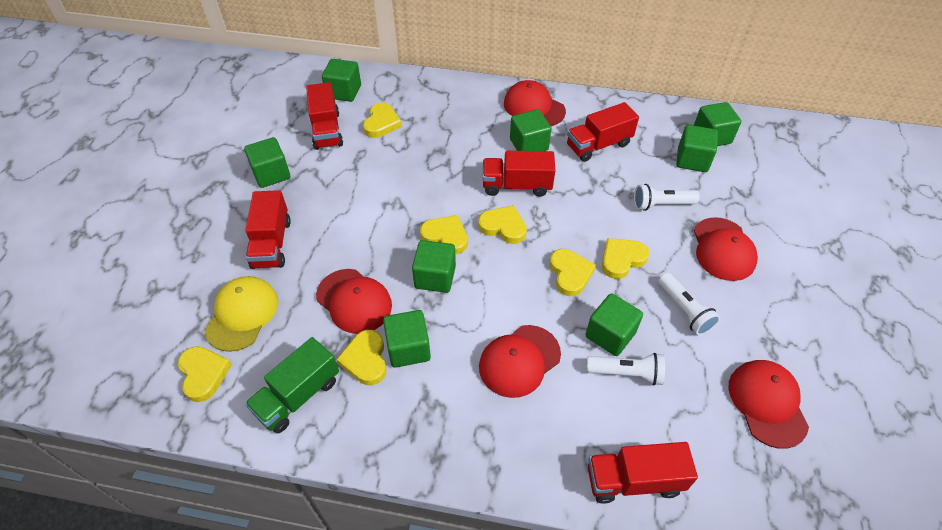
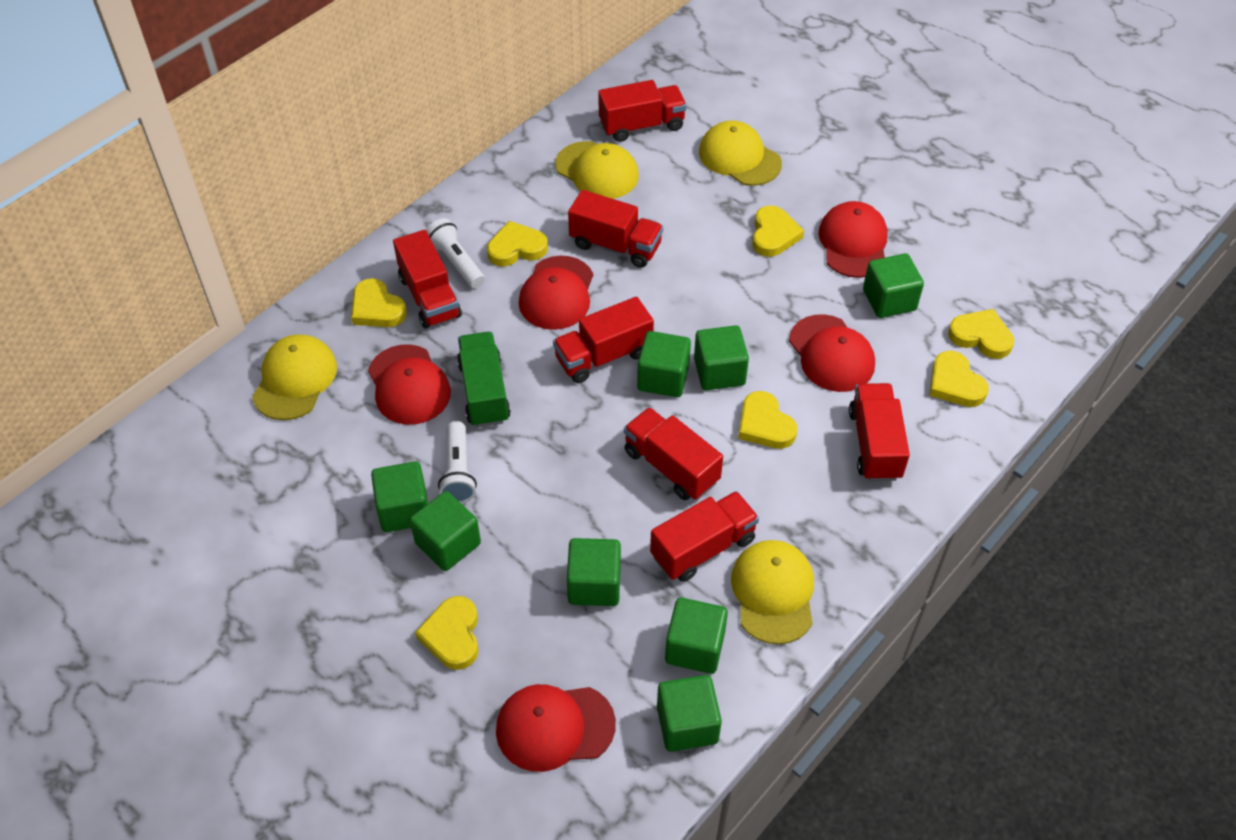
red truck: [245,190,291,269] [306,82,343,150] [483,151,555,197] [567,102,639,162] [588,442,698,504] = 5 -> [393,230,462,329] [553,297,654,383] [568,190,663,268] [598,80,687,142] [624,407,723,500] [650,491,759,582] [849,383,910,481] = 7
white flashlight: [587,353,665,386] [634,184,700,211] [658,273,720,336] = 3 -> [426,218,485,288] [438,421,477,503] = 2
yellow cap: [205,276,278,352] = 1 -> [252,334,337,420] [555,141,639,199] [699,120,782,186] [731,540,814,645] = 4

